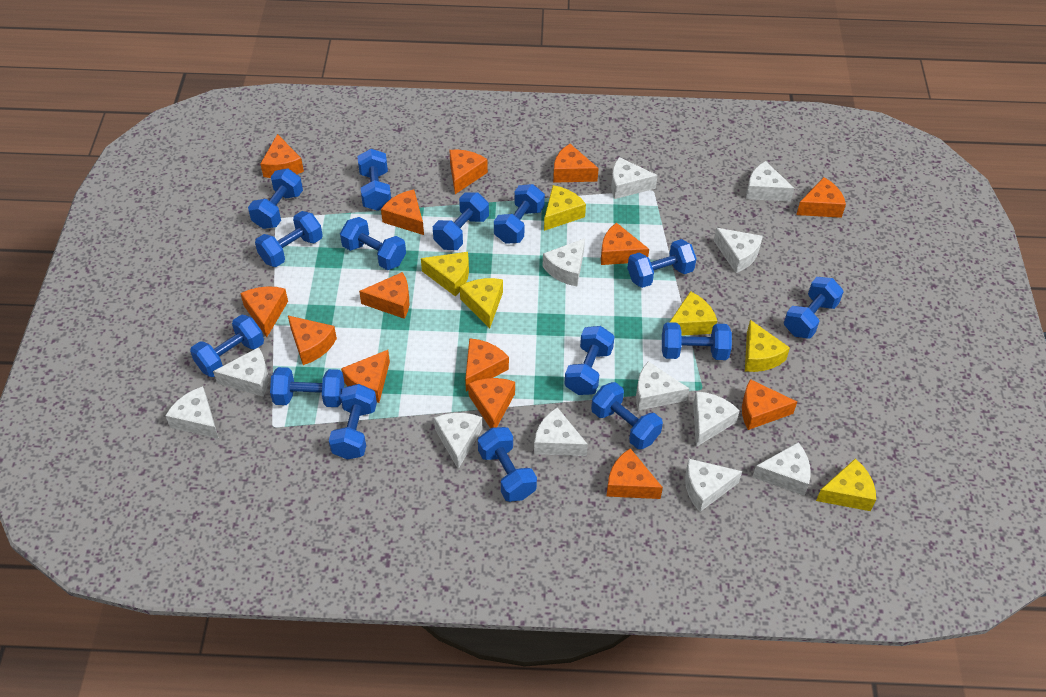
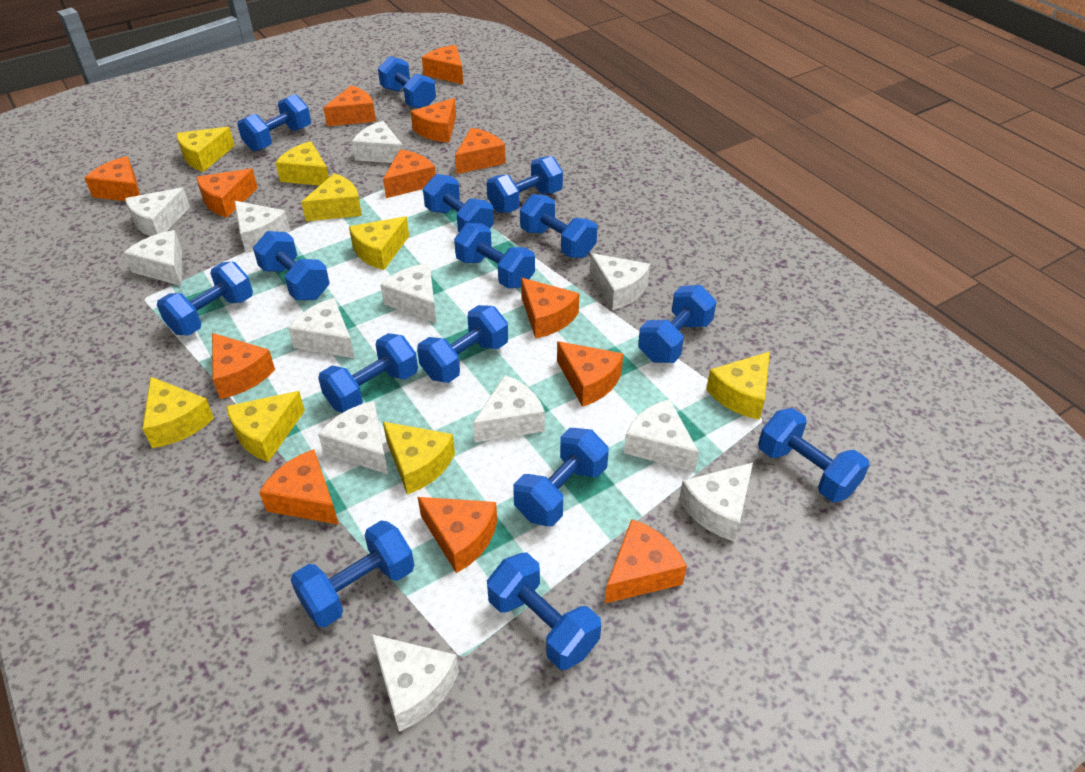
orange cheese: [240,286,288,337] [260,134,304,178] [288,316,337,365] [341,350,390,403] [359,272,409,319] [381,190,424,235] [449,150,488,194] [465,338,509,391] [468,378,515,428] [553,144,599,183] [601,223,649,265] [606,448,663,499] [742,379,797,430] [796,177,846,218] = 14 -> [85,156,140,201] [196,168,258,218] [212,333,275,399] [259,449,339,525] [323,85,376,126] [383,149,436,198] [411,98,456,142] [418,497,497,573] [422,45,463,84] [455,128,506,174] [521,278,579,338] [557,341,623,407] [605,519,687,603] = 13
yellow cheese: [421,252,469,296] [460,278,503,328] [544,185,586,231] [670,291,717,336] [745,320,790,372] [816,458,876,511] = 6 -> [142,377,214,448] [176,127,235,172] [226,391,305,462] [275,141,329,186] [301,173,362,221] [349,216,409,270] [383,422,455,495] [706,351,770,420] = 8

